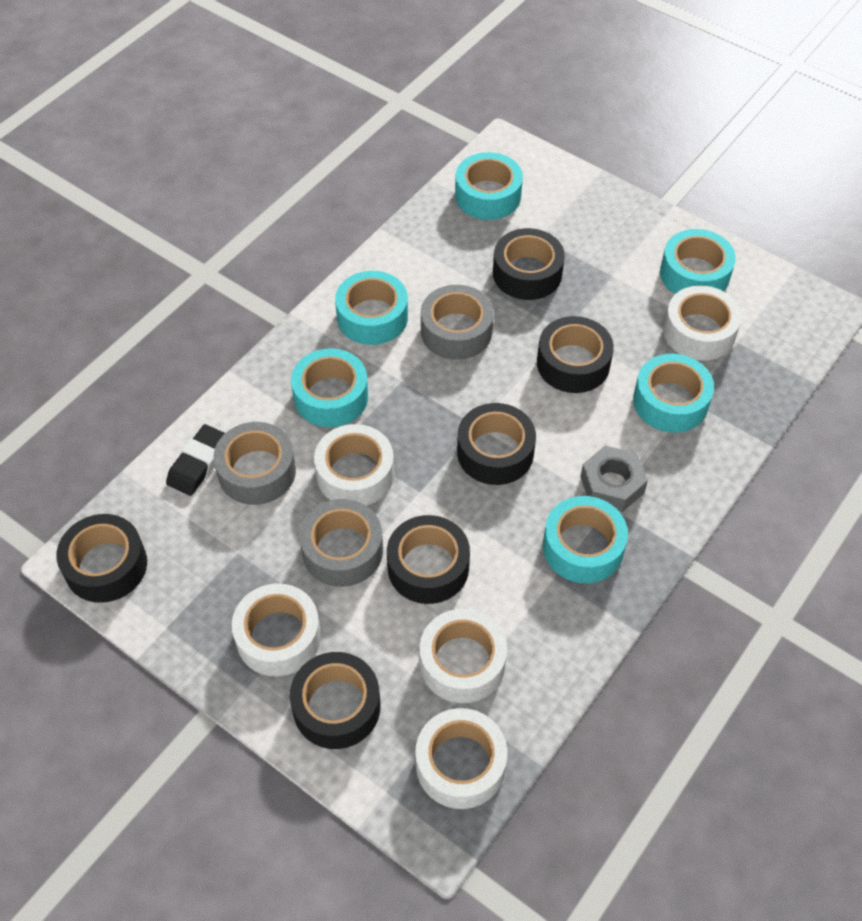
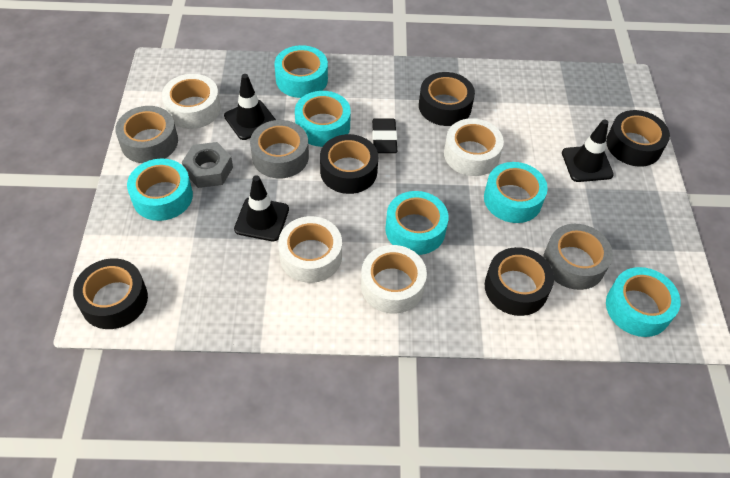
black tape: [56,514,147,603] [290,652,381,749] [387,515,470,604] [457,403,536,485] [493,228,565,300] [537,316,614,393] = 6 -> [73,258,148,329] [320,134,378,194] [419,72,475,126] [485,247,554,316] [606,110,670,167] = 5
black traffic cone: none = 0 -> [224,74,276,140] [234,175,289,241] [562,119,614,182] = 3
white tape: [232,583,321,676] [314,424,394,506] [415,708,507,809] [420,609,507,703] [663,285,742,361] = 5 -> [162,74,221,129] [278,216,342,283] [361,245,427,314] [444,118,504,176] = 4

